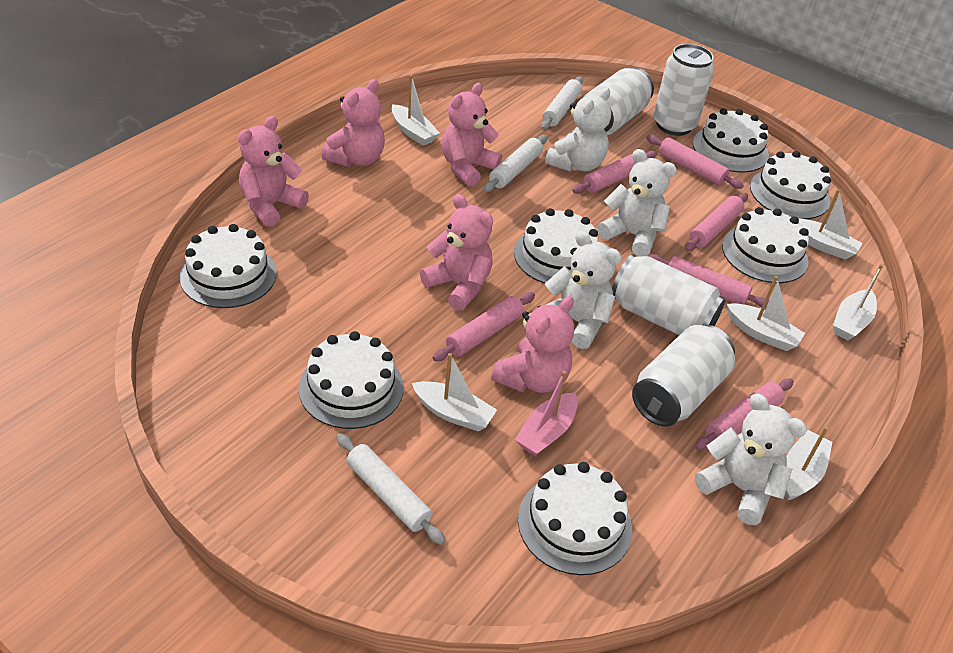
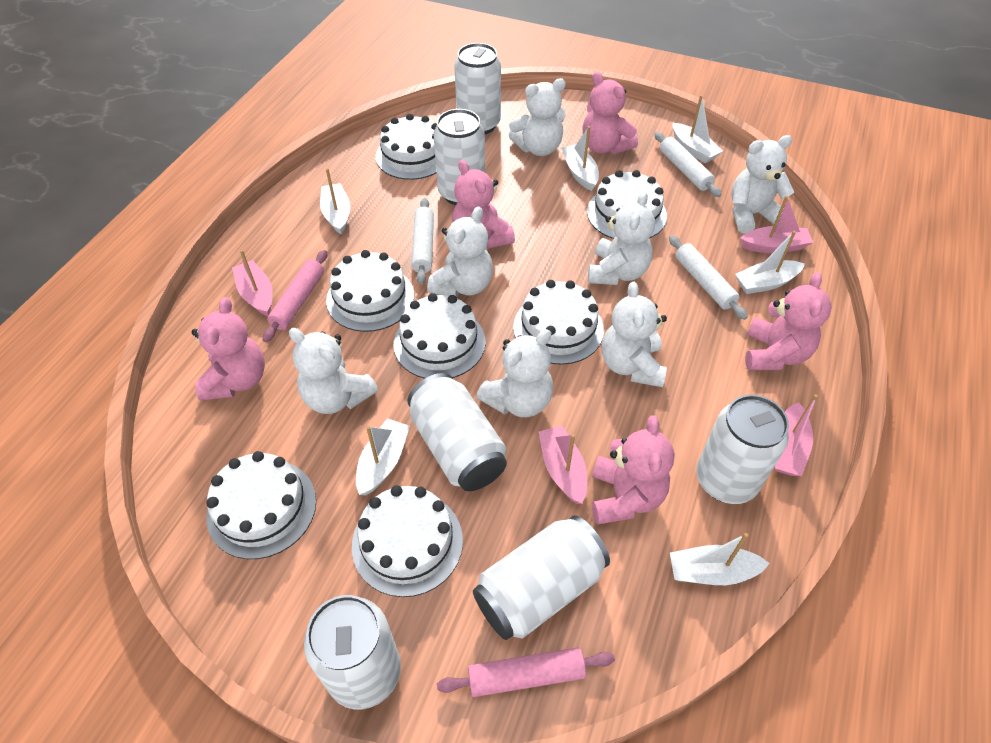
pink boat: [515,371,578,456] = 1 -> [232,250,273,316] [539,425,587,504] [740,196,813,253] [775,394,818,476] = 4
pink rolling pin: [433,292,535,361] [572,151,657,194] [646,135,744,189] [648,254,769,308] [685,193,748,251] [694,378,794,450] = 6 -> [263,250,327,342] [437,647,615,697] = 2
white can: [583,67,654,135] [612,254,725,335] [632,325,735,427] [653,44,714,136] = 4 -> [304,595,401,710] [407,373,507,491] [434,109,485,205] [454,43,501,134] [473,515,610,640] [696,395,789,504] = 6
white teddy bear: [545,88,611,172] [545,231,621,349] [597,149,677,256] [695,394,807,525] = 4 -> [289,328,378,414] [427,206,493,297] [476,329,553,417] [509,78,566,156] [588,192,655,285] [602,282,667,387] [731,135,794,233] = 7

